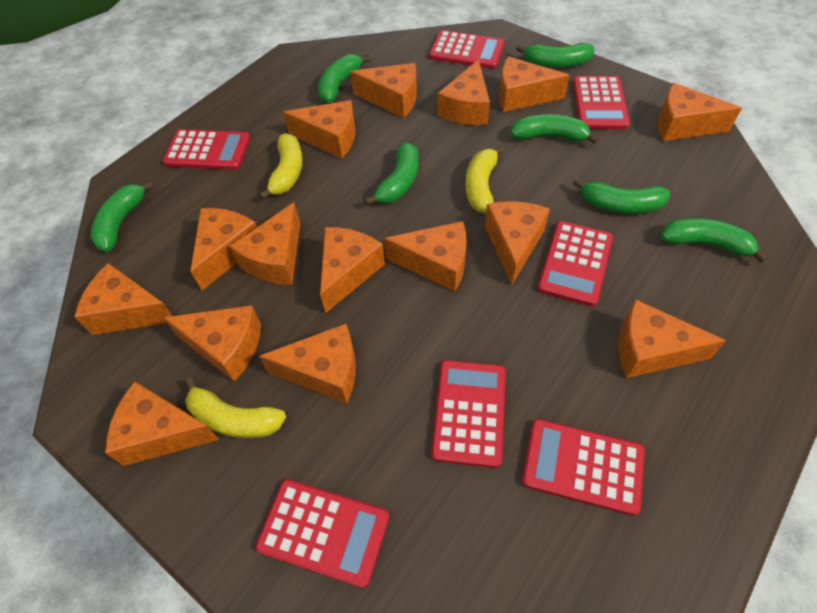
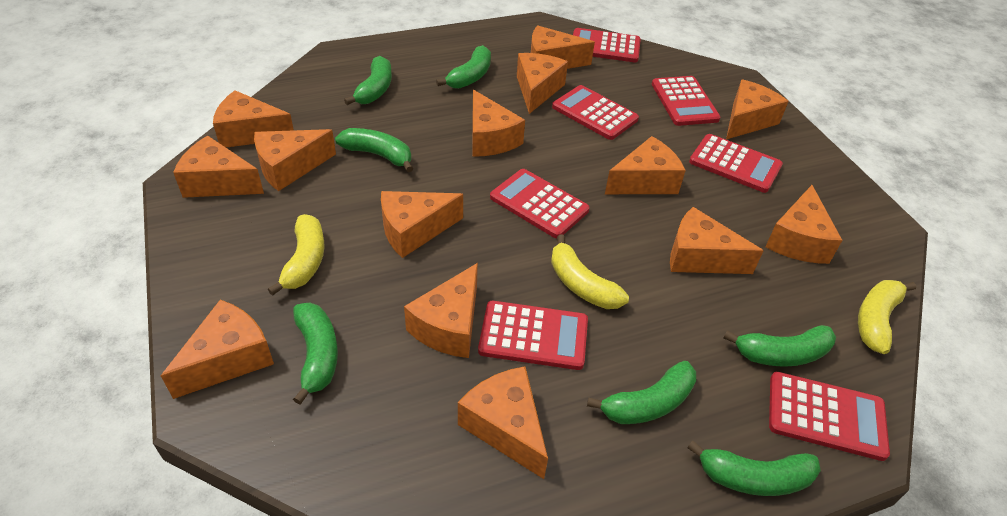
orange cheese: [74,263,172,335] [105,382,219,466] [164,305,261,382] [190,208,257,290] [230,203,300,285] [259,324,356,404] [283,100,356,159] [320,227,385,313] [351,63,417,118] [384,221,467,292] [438,60,490,125] [485,201,550,285] [499,56,570,112] [619,299,726,378] [658,83,742,141] = 15 -> [161,300,274,399] [173,136,264,198] [213,90,294,148] [254,129,336,191] [381,191,463,258] [404,263,478,358] [458,366,548,479] [473,90,525,157] [517,53,568,114] [531,26,595,69] [605,136,686,194] [670,207,764,274] [726,79,788,140] [765,185,842,264] = 14

